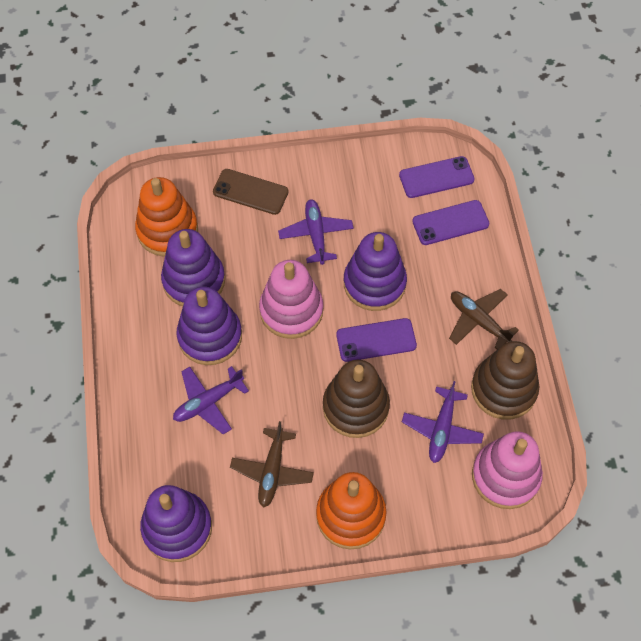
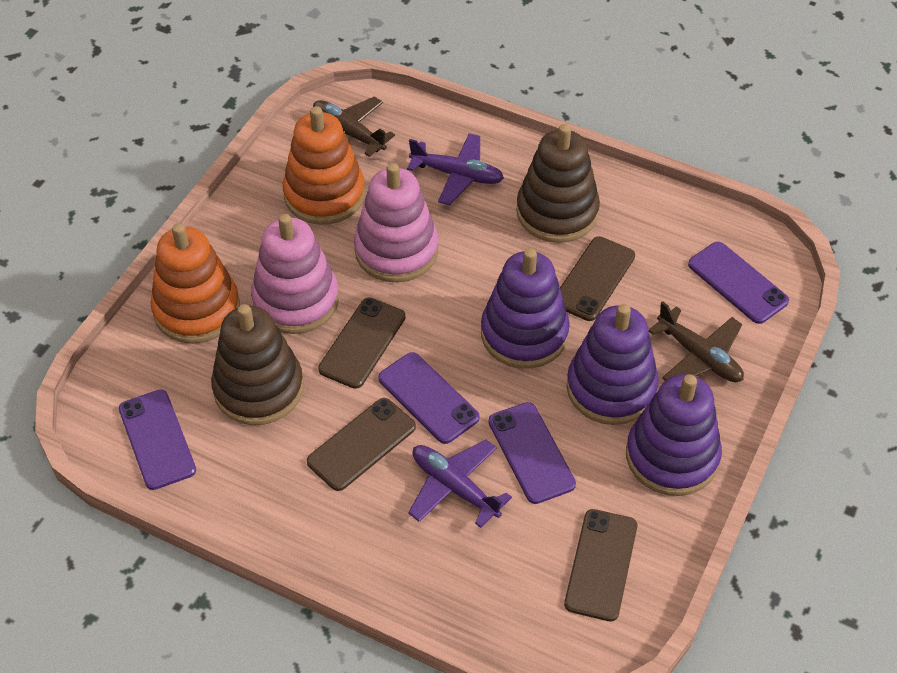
brown phone: [213,169,289,215] = 1 -> [307,398,416,491] [318,297,405,389] [560,236,635,321] [564,509,637,622] = 4
purple phone: [336,318,417,362] [399,156,474,198] [412,200,490,245] = 3 -> [119,390,196,490] [378,352,480,444] [488,402,576,504] [688,242,789,324] = 4
purple plane: [173,366,249,434] [278,199,354,265] [402,381,484,463] = 3 -> [407,133,504,205] [408,440,512,528] = 2
purple stacking toy: [140,485,212,562] [161,229,225,306] [176,287,242,365] [344,232,407,311] = 4 -> [481,248,570,369] [566,304,659,425] [626,374,722,496] = 3

